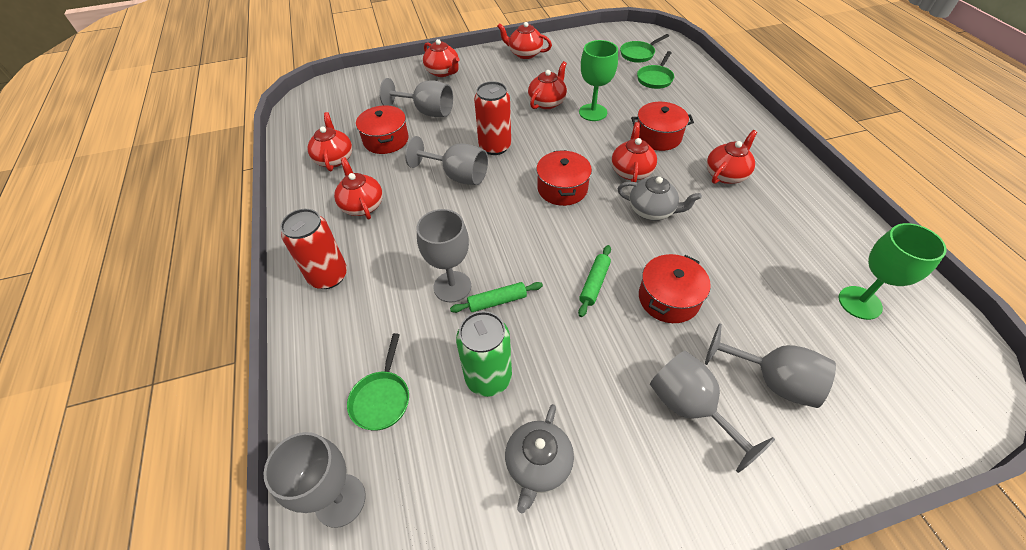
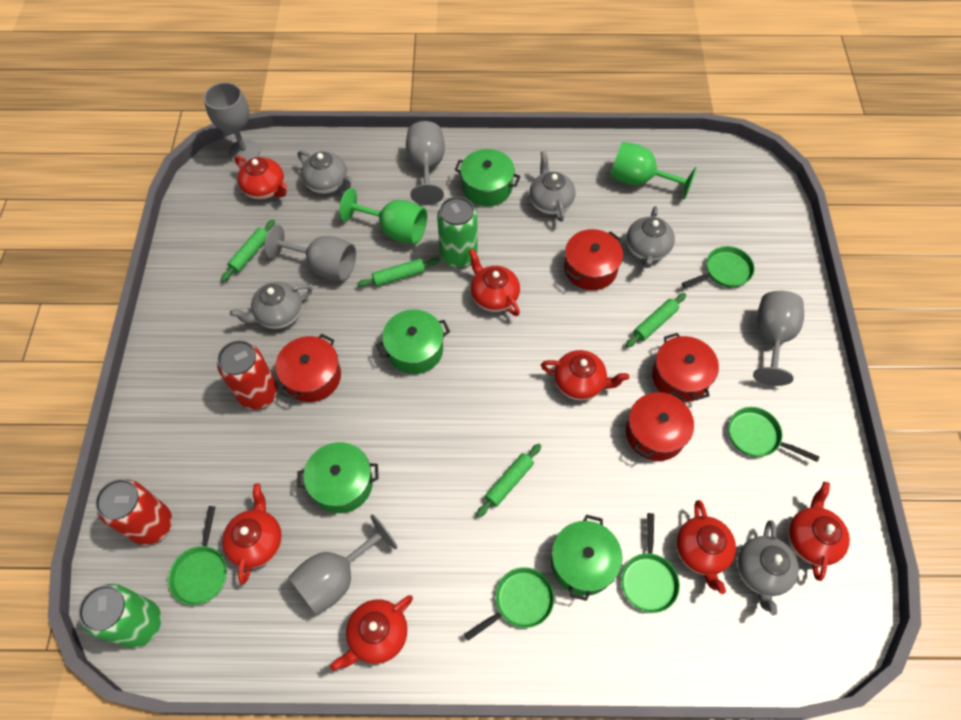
green can: [456,311,512,397] = 1 -> [78,584,162,648] [437,196,478,268] = 2
green pan: [347,333,409,431] [620,34,669,63] [637,51,674,89] = 3 -> [168,506,227,605] [464,567,554,641] [621,513,680,613] [682,246,755,288] [728,407,820,462] = 5
green pot: none = 0 -> [297,442,379,513] [376,309,450,374] [454,149,521,206] [551,515,622,601] = 4
green rolling pin: [450,282,543,313] [578,245,611,317] = 2 -> [221,220,275,282] [357,258,439,287] [476,444,541,517] [626,293,686,348] = 4
grey goblet: [264,432,366,528] [379,78,453,117] [405,136,488,185] [417,209,471,303] [650,351,775,473] [705,323,836,408] = 6 -> [204,82,260,164] [265,225,356,281] [288,515,398,615] [406,121,445,205] [753,291,804,386] = 5
grey teapot: [505,404,574,513] [618,176,702,220] = 2 -> [230,282,312,329] [298,150,353,194] [529,151,576,222] [626,206,675,268] [737,520,799,616] = 5

